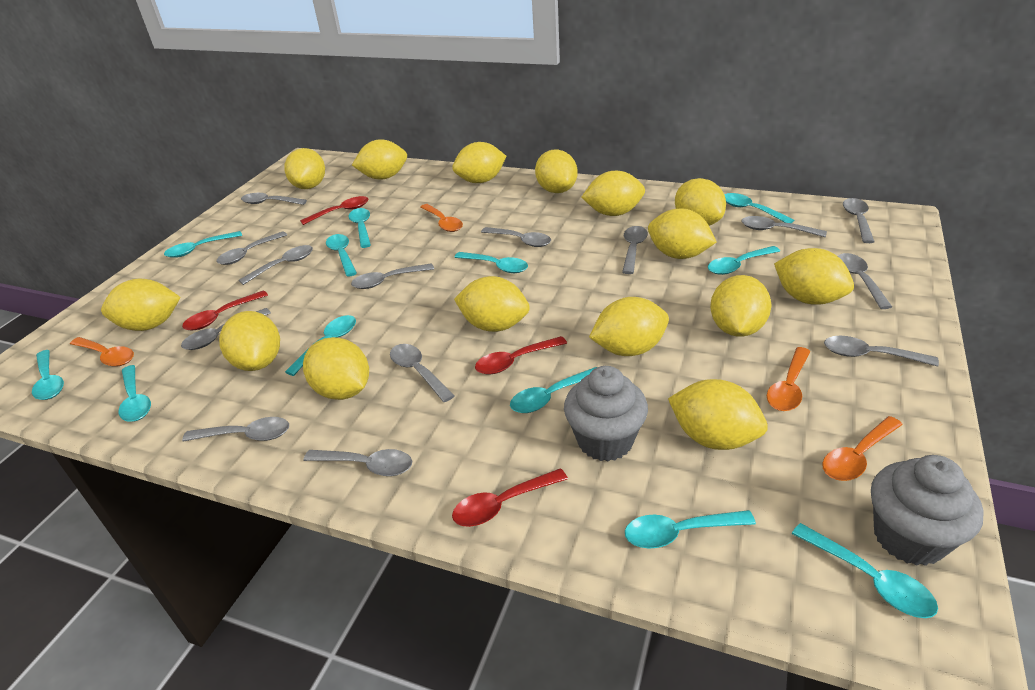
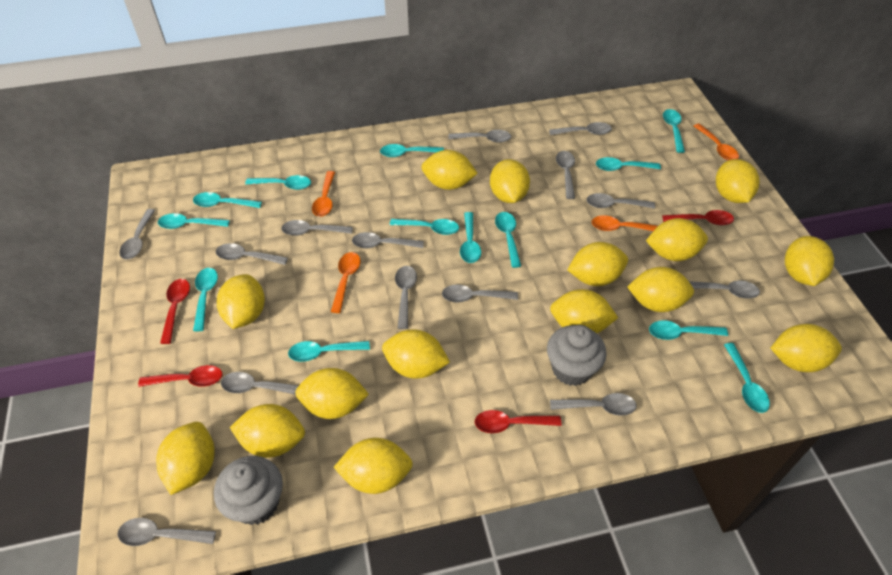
turquoise spoon: [32,350,64,400] [119,365,151,422] [164,231,242,258] [285,315,356,376] [326,234,357,277] [349,208,371,248] [455,252,528,273] [510,367,597,413] [625,510,756,549] [708,246,780,275] [724,193,794,223] [792,523,938,618] = 12 -> [158,213,230,229] [193,192,262,208] [193,268,218,331] [245,175,311,190] [288,341,370,362] [380,144,444,157] [390,219,459,235] [460,212,481,263] [495,212,521,268] [596,157,661,171] [649,320,728,340] [663,109,685,153] [724,343,770,413] = 13

